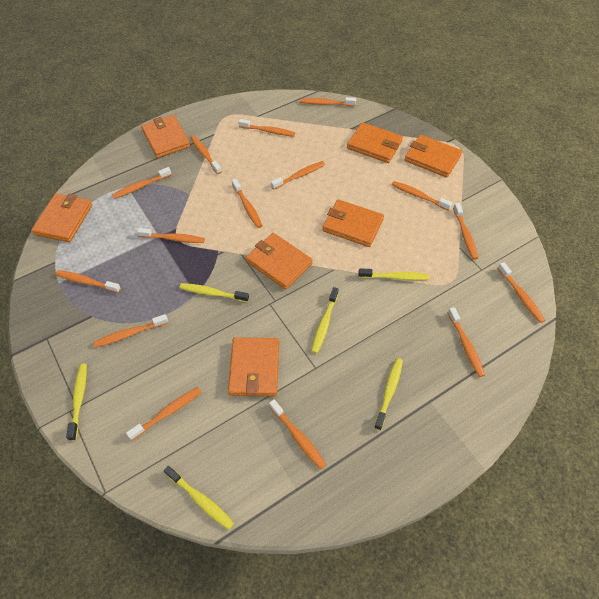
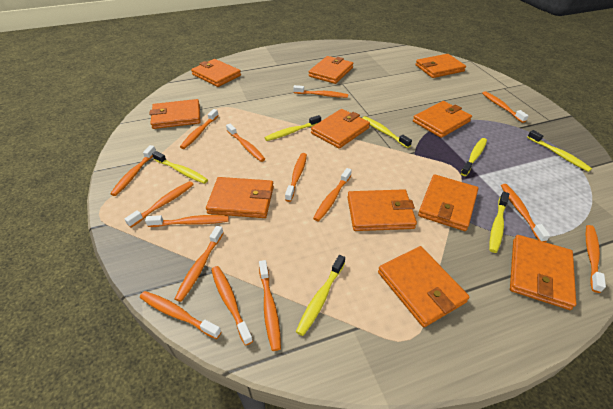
orange wallet: [31,193,92,242] [141,115,190,158] [228,337,279,396] [246,233,313,290] [322,199,384,247] [347,122,403,163] [405,135,462,178] = 7 -> [149,99,201,129] [191,59,241,87] [206,177,274,218] [309,56,353,84] [311,109,370,149] [348,189,417,231] [378,246,470,327] [413,101,472,138] [416,54,466,78] [418,174,478,231] [510,235,576,310] = 11
yellow toothbrush: [66,364,87,441] [164,466,234,530] [179,283,249,302] [311,287,339,353] [359,269,429,280] [374,358,403,430] = 6 -> [152,151,208,184] [265,115,321,141] [296,255,345,336] [363,116,412,148] [461,138,487,176] [489,192,509,253] [527,130,592,172] = 7

